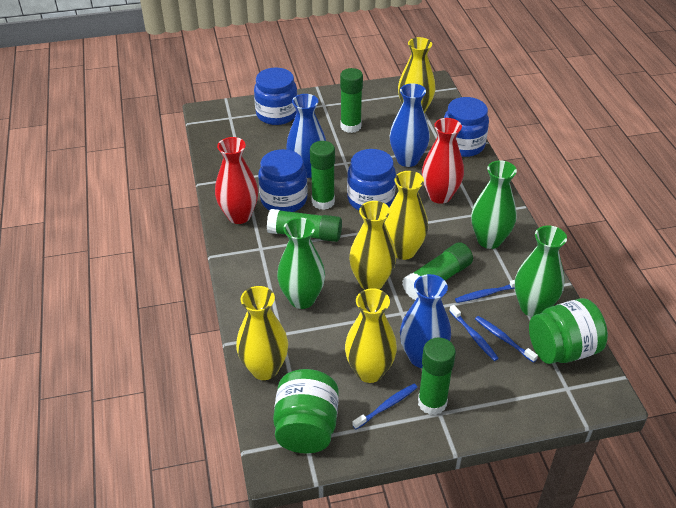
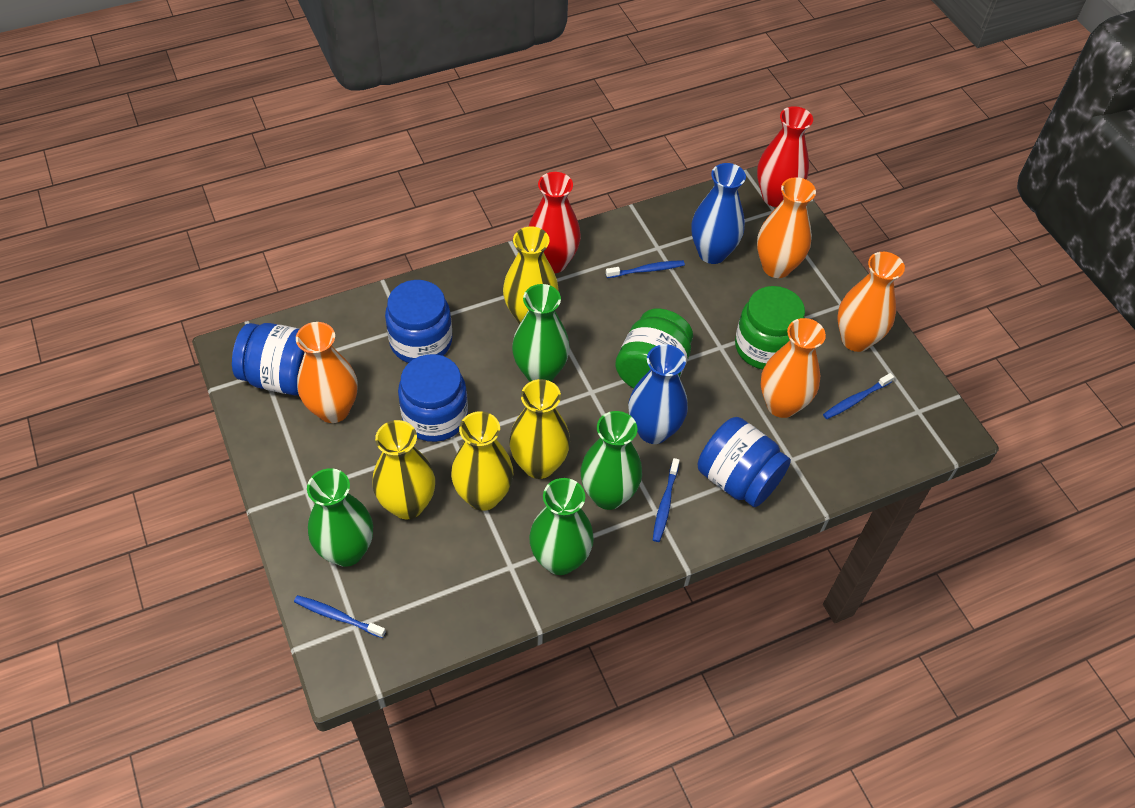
blue vase: [286,94,326,178] [390,83,430,167] [400,274,451,368] = 3 -> [628,344,688,444] [691,163,746,264] = 2
green glue stick: [267,209,342,242] [310,141,335,210] [340,68,363,133] [402,242,473,300] [418,337,456,415] = 5 -> none = 0
green vase: [277,217,325,309] [471,160,517,249] [515,225,567,317] = 3 -> [307,468,373,567] [512,284,570,382] [529,478,594,575] [581,411,642,510] = 4
orange vase: none = 0 -> [296,322,357,423] [757,177,816,278] [761,318,826,418] [838,252,905,352] = 4
yellow vase: [236,286,288,380] [345,288,397,383] [349,201,396,290] [384,171,428,260] [398,37,435,114] = 5 -> [372,420,435,519] [451,411,513,511] [503,226,559,324] [509,379,570,479] = 4

